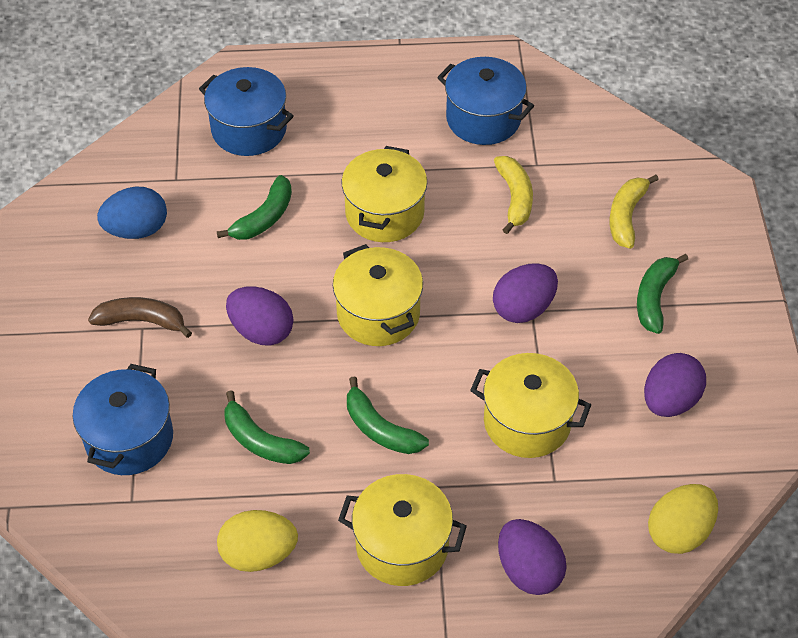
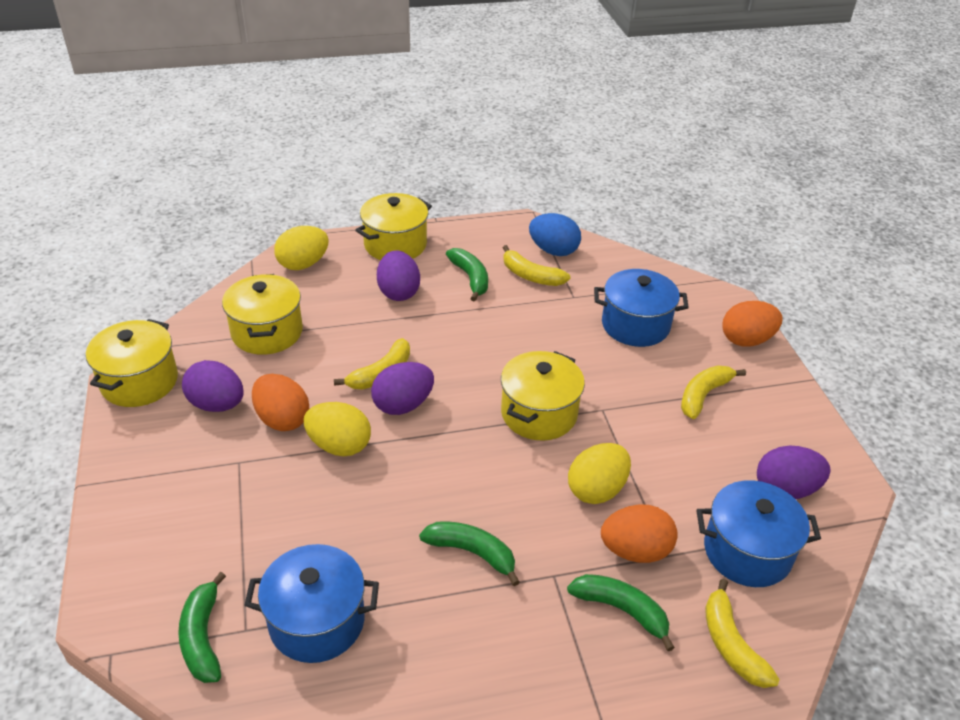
brown banana: [88,297,192,338] = 1 -> none = 0
orange egg: none = 0 -> [252,374,309,431] [601,504,678,563] [723,301,783,346] = 3
yellow banana: [494,156,533,234] [610,175,659,249] = 2 -> [334,338,410,390] [503,245,570,286] [681,365,746,419] [705,579,780,688] = 4
yellow egg: [217,510,298,572] [648,484,718,554] = 2 -> [274,226,328,270] [304,402,371,456] [568,443,631,504] = 3

